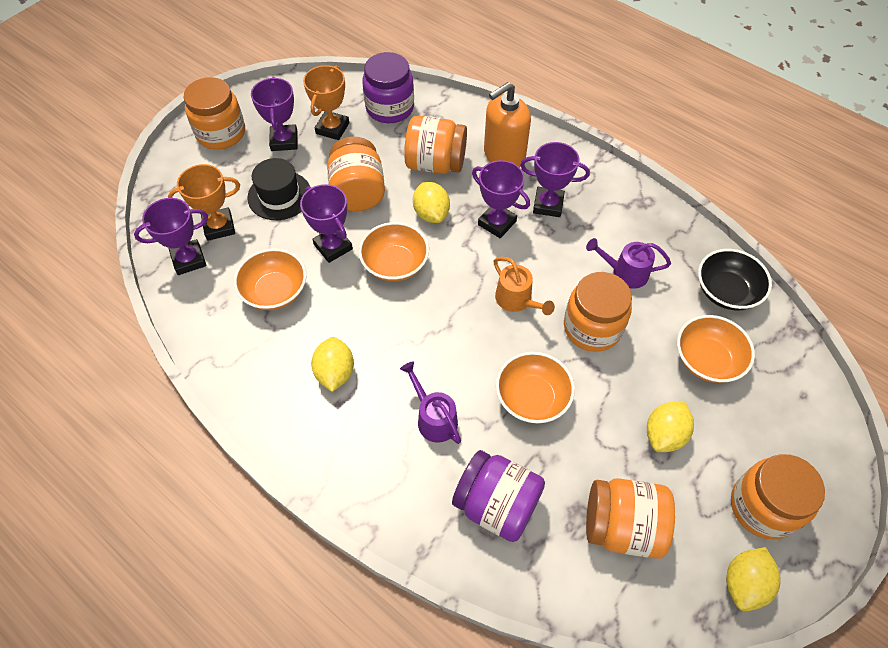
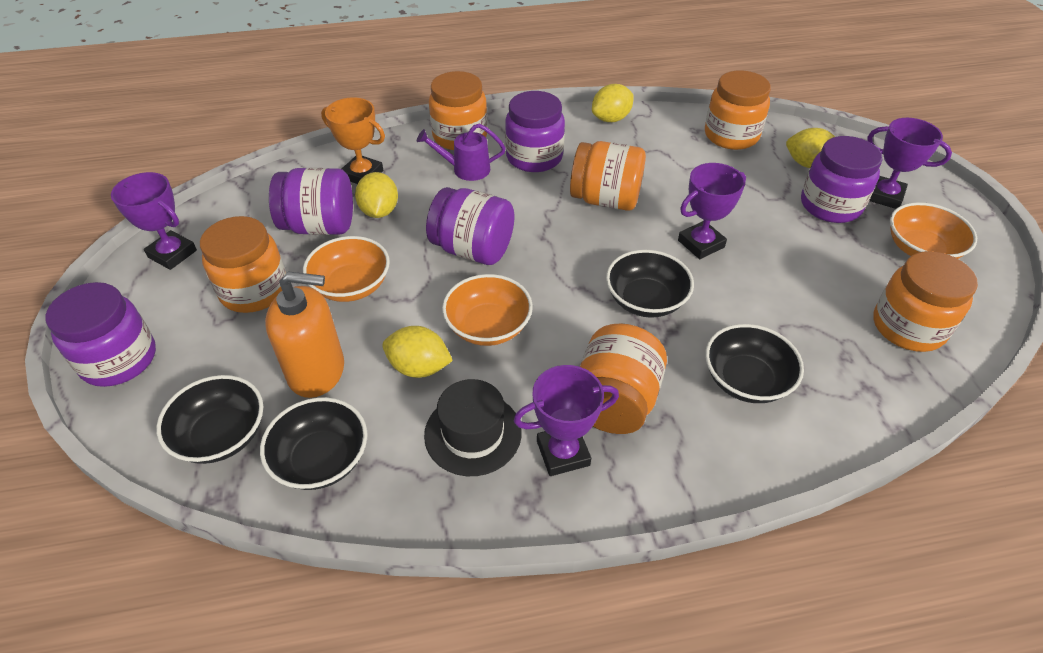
black bowl: [698,249,772,310] = 1 -> [156,375,263,464] [260,397,367,490] [606,250,694,318] [705,324,804,403] = 4
orange bowl: [234,248,306,310] [359,222,429,282] [496,352,575,423] [677,315,755,383] = 4 -> [303,236,390,302] [442,274,533,346] [890,202,977,259] = 3
orange trophy: [168,164,240,241] [303,65,349,140] = 2 -> [321,97,385,184] = 1
orange watering can: [493,257,555,315] = 1 -> none = 0
purple jar: [362,52,414,123] [452,450,545,542] = 2 -> [46,282,156,387] [269,168,353,235] [426,187,514,265] [505,91,565,172] [801,136,883,223] = 5
purple trophy: [134,198,208,275] [251,77,297,151] [300,184,353,263] [472,160,530,238] [520,142,590,217] = 5 -> [111,172,197,270] [514,365,619,476] [678,163,746,259] [867,118,952,209] = 4
purple watering can: [400,361,461,444] [586,238,671,289] = 2 -> [417,124,506,181] = 1

